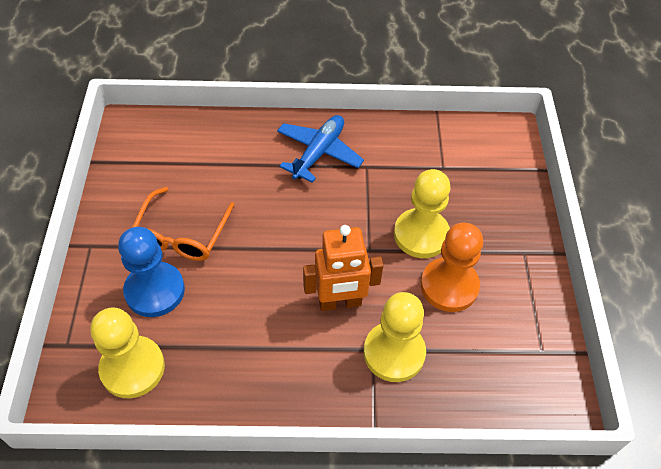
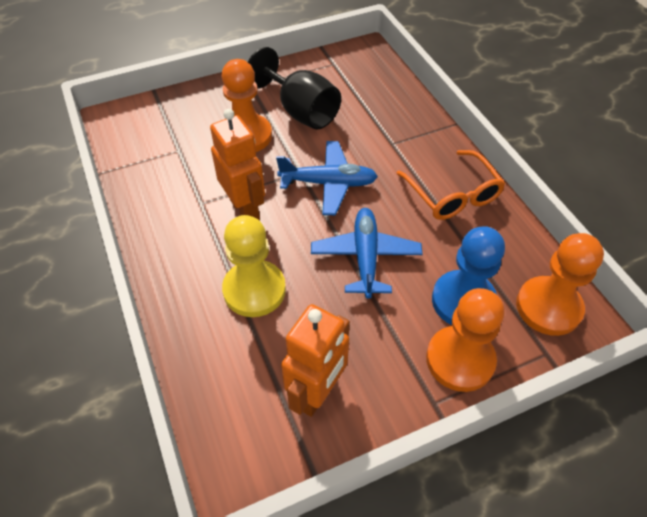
black goblet: none = 0 -> [248,47,341,129] = 1
blue plane: [277,115,364,183] = 1 -> [276,141,378,215] [311,208,423,299] = 2
orange pawn: [421,223,483,312] = 1 -> [221,59,272,152] [426,288,504,392] [516,233,604,336] = 3
orange robot: [303,225,383,311] = 1 -> [210,109,265,220] [281,304,350,417] = 2
yellow pawn: [90,307,165,398] [364,292,426,382] [394,169,451,258] = 3 -> [222,215,286,317] = 1

